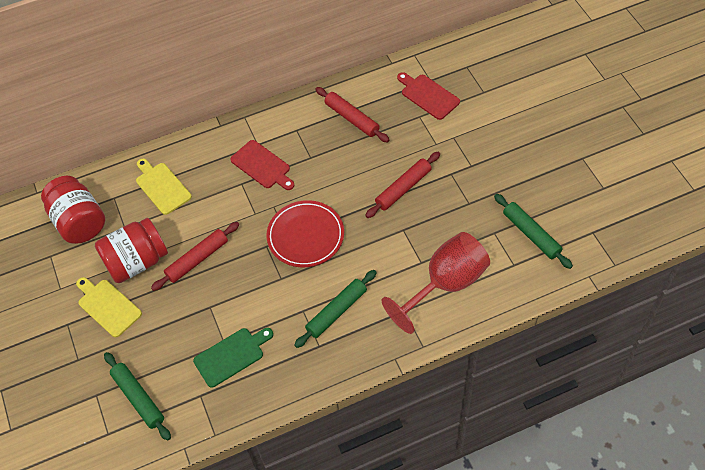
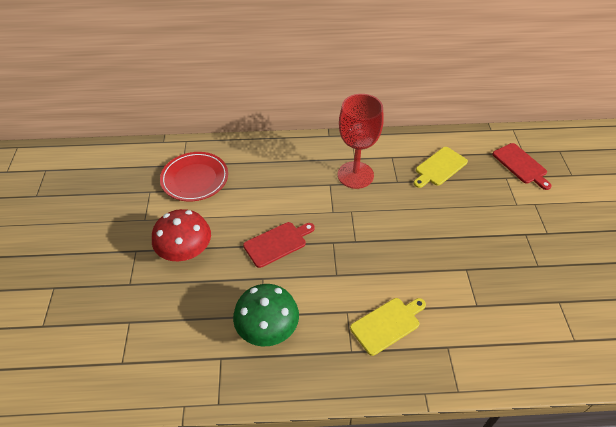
green cutting board: [193,328,273,388] = 1 -> none = 0
green mushroom: none = 0 -> [233,284,299,347] = 1
green rolling pin: [104,352,171,441] [294,270,377,348] [494,194,573,269] = 3 -> none = 0
red jar: [41,176,105,244] [95,218,168,283] = 2 -> none = 0
red mushroom: none = 0 -> [152,209,211,261] = 1
red rolling pin: [151,222,239,291] [315,87,389,143] [365,152,440,218] = 3 -> none = 0

